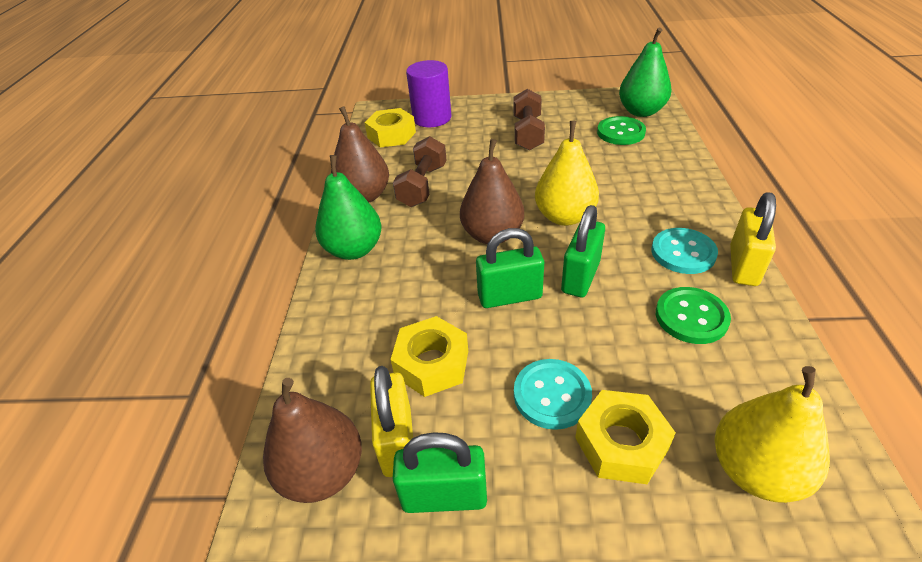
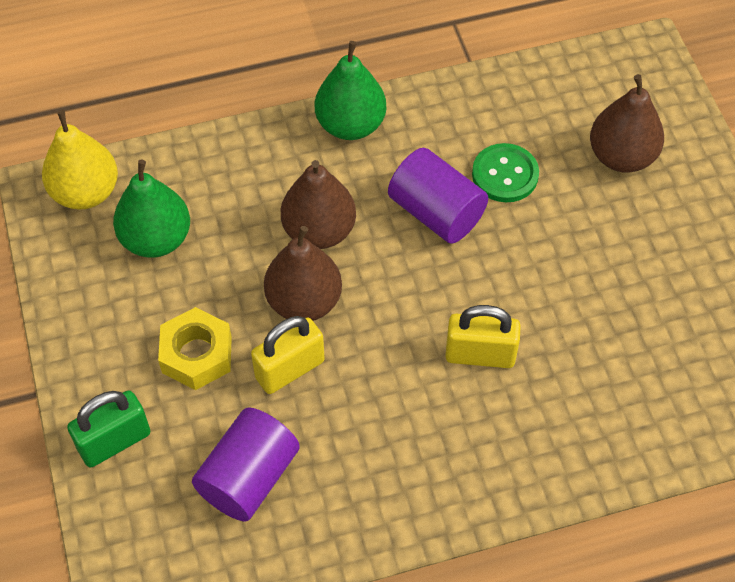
brown dumbbell: [393,136,447,207] [514,89,545,151] = 2 -> none = 0
green button: [597,116,646,145] [656,287,731,344] = 2 -> [472,143,539,202] = 1
green padlock: [392,432,487,513] [476,228,544,308] [561,205,605,298] = 3 -> [67,391,150,467] = 1
purple cylinder: [406,60,451,127] = 1 -> [192,407,300,522] [388,148,488,244] = 2
turquoise button: [514,359,592,430] [651,228,718,274] = 2 -> none = 0
yellow nut: [364,108,416,148] [391,316,468,397] [575,390,676,484] = 3 -> [158,307,232,390] = 1
yellow pear: [535,121,599,226] [715,366,830,503] = 2 -> [42,110,118,210] = 1

